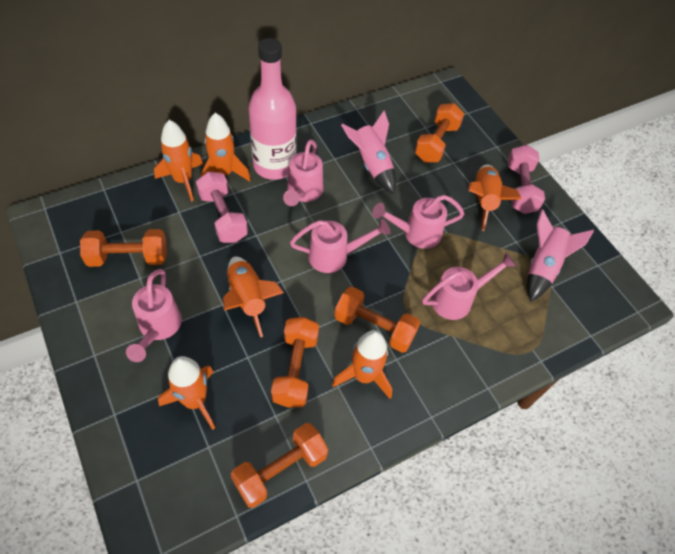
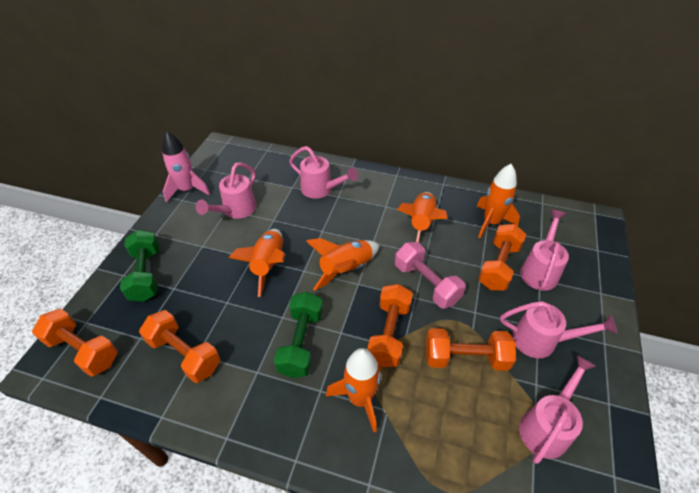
green dumbbell: none = 0 -> [120,230,159,302] [274,292,323,378] = 2
orange rocket: [154,120,203,202] [158,356,215,430] [200,113,251,182] [223,257,284,337] [332,330,392,399] [468,164,522,231] = 6 -> [229,229,285,297] [306,238,379,291] [326,348,382,432] [397,192,448,243] [477,164,520,238] = 5
pink bottle: [248,38,297,180] = 1 -> none = 0
pink dumbbell: [196,172,248,243] [507,145,545,214] = 2 -> [395,242,466,309] = 1
pink rocket: [341,110,396,194] [527,209,594,302] = 2 -> [162,131,210,202] = 1

